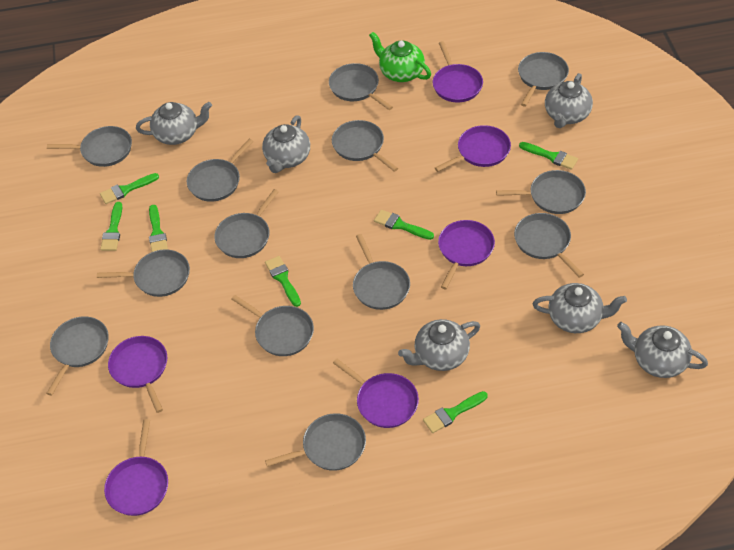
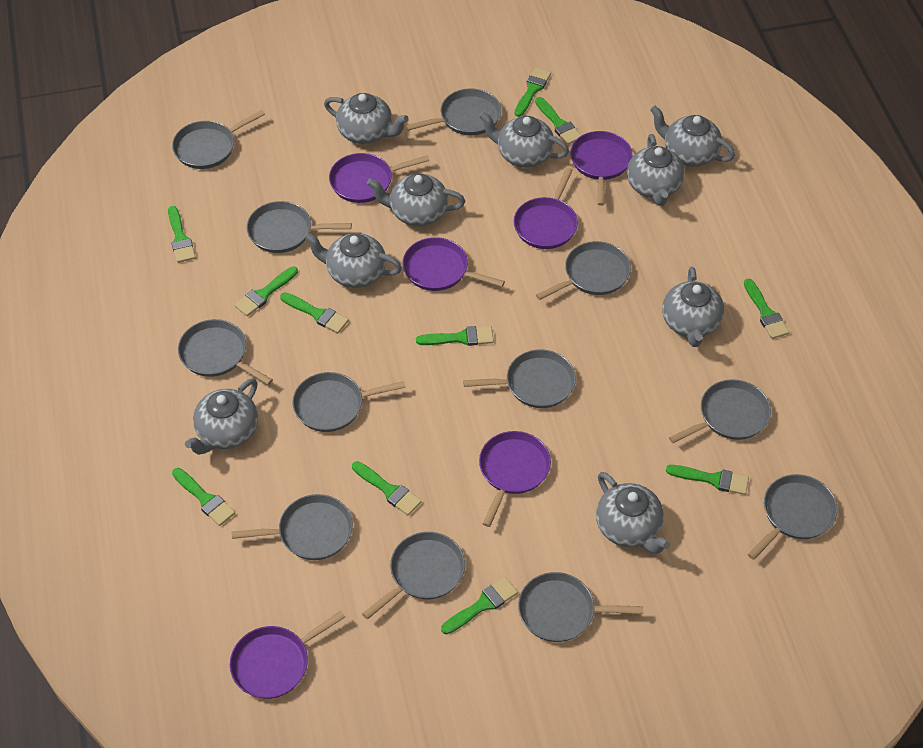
green brush: [100,173,159,204] [100,202,122,251] [149,205,168,252] [265,256,301,307] [374,210,434,240] [423,391,488,433] [519,142,578,170] = 7 -> [168,206,196,263] [172,468,235,526] [234,267,298,316] [280,292,349,333] [352,461,422,516] [416,326,494,346] [441,577,518,634] [514,67,551,117] [535,97,581,145] [666,465,749,495] [744,279,789,339] = 11
green teapot: [369,32,431,82] = 1 -> none = 0
grey pan: [46,316,109,396] [47,126,132,167] [97,249,190,297] [187,139,253,202] [214,189,279,258] [231,295,314,356] [265,413,366,471] [329,63,393,110] [332,120,398,172] [353,234,410,310] [496,170,586,214] [514,213,584,278] [518,52,569,107] = 13 -> [172,110,265,169] [178,319,273,385] [232,494,353,560] [247,201,352,253] [292,372,406,432] [362,532,465,619] [406,88,501,136] [463,349,576,408] [518,572,643,642] [536,241,631,300] [669,379,771,443] [748,474,837,560] = 12
grey teapot: [136,102,212,145] [262,115,310,173] [398,319,480,371] [533,283,627,333] [545,73,593,128] [617,322,708,378] = 6 -> [185,378,258,455] [304,232,402,288] [324,93,409,144] [367,173,465,227] [479,112,569,167] [596,472,670,554] [627,134,685,206] [650,106,735,167] [662,267,724,347] = 9

